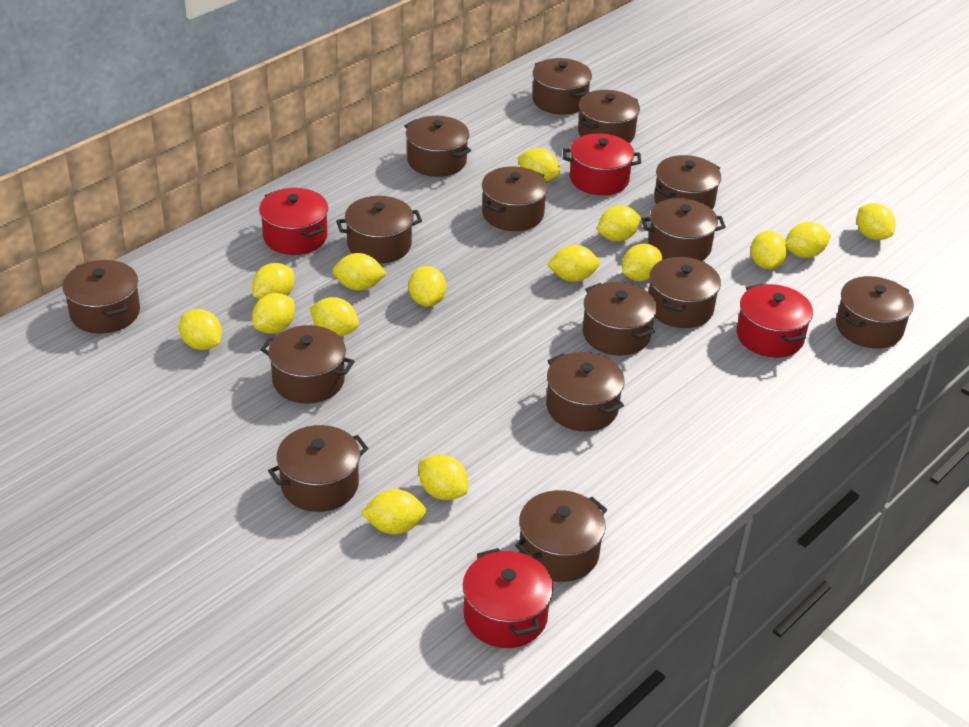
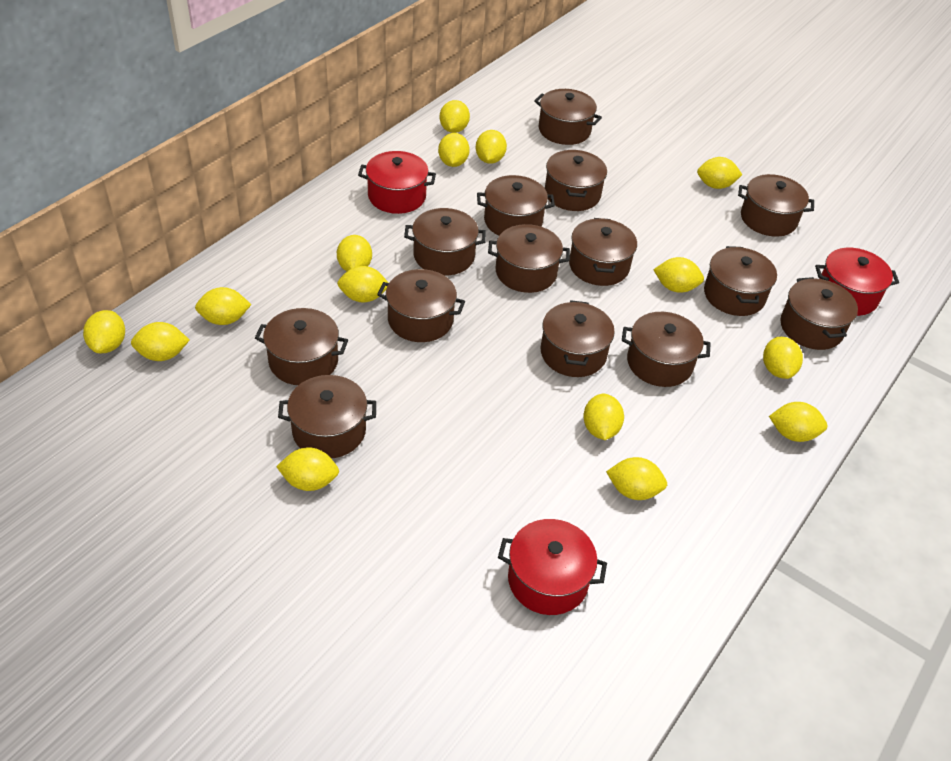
brown pot: [63,260,140,334] [261,325,355,404] [268,425,369,512] [336,196,422,263] [404,116,471,177] [482,167,548,231] [515,490,607,582] [532,58,592,115] [546,352,625,431] [578,90,640,143] [582,282,657,355] [641,198,726,261] [649,257,721,328] [654,155,721,209] [836,276,914,348] = 15 -> [255,308,348,385] [278,375,376,458] [377,269,465,342] [404,208,486,275] [477,175,555,236] [488,224,570,293] [534,89,602,145] [541,300,615,377] [545,150,607,211] [569,218,637,286] [622,312,711,387] [704,246,777,316] [738,174,814,237] [780,277,858,350] = 14
red pot: [259,188,328,255] [463,548,553,648] [563,133,641,195] [737,284,813,358] = 4 -> [358,151,436,214] [498,519,607,615] [815,248,899,316] = 3

